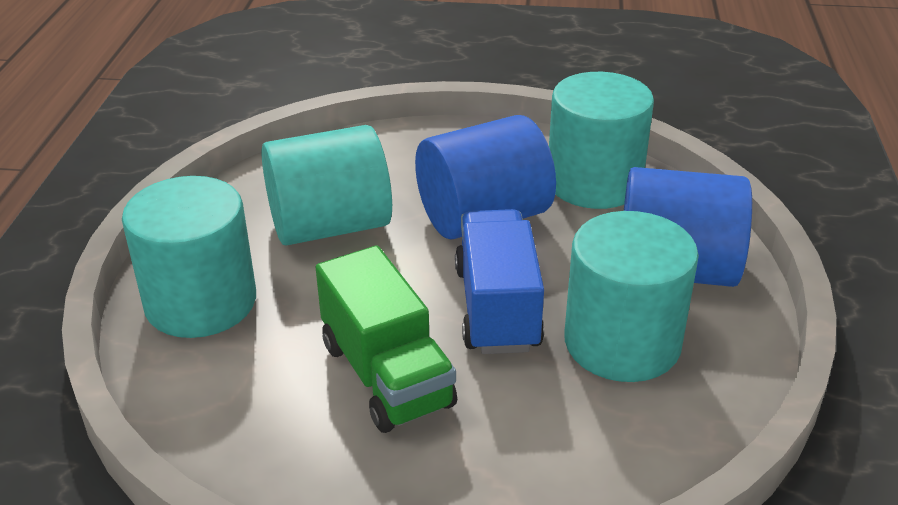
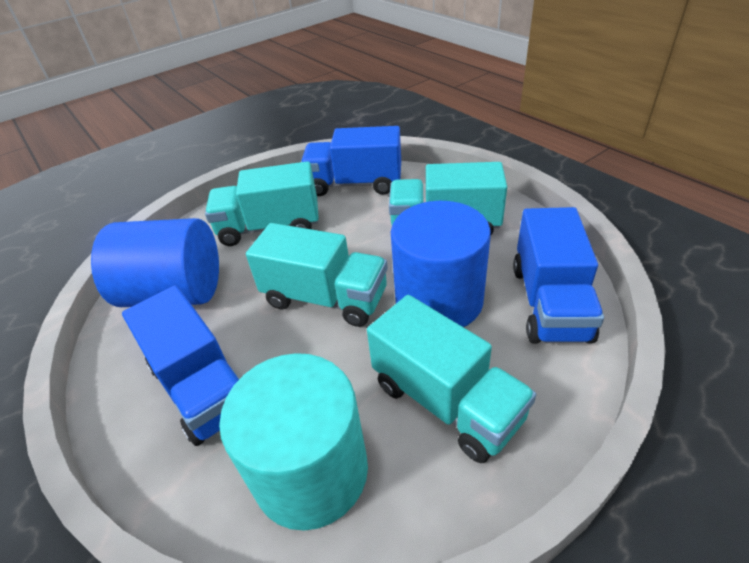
blue truck: [455,209,544,354] = 1 -> [122,285,239,446] [301,126,401,196] [513,207,604,343] = 3
green truck: [315,246,457,433] = 1 -> none = 0
turquoise cylinder: [122,176,256,338] [261,125,392,246] [549,72,654,209] [564,211,699,382] = 4 -> [219,353,368,531] = 1
turquoise truck: none = 0 -> [205,161,319,246] [246,223,388,327] [367,295,536,463] [389,162,507,235] = 4

